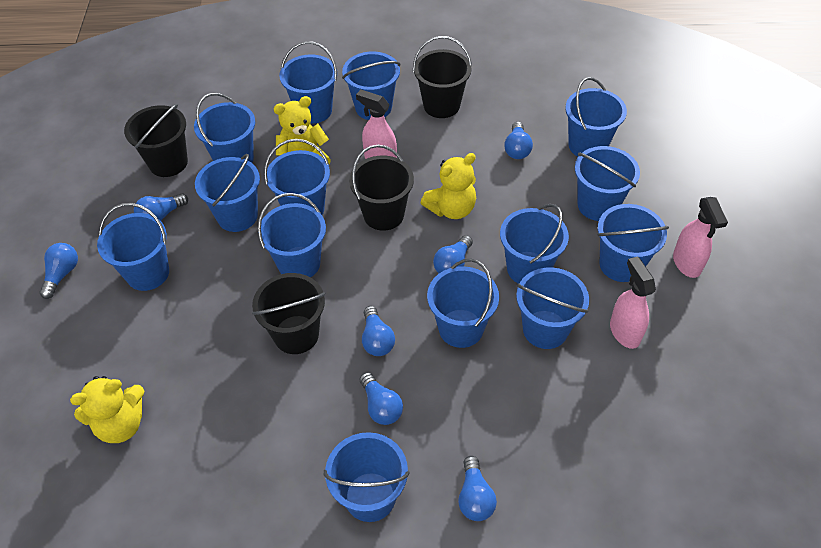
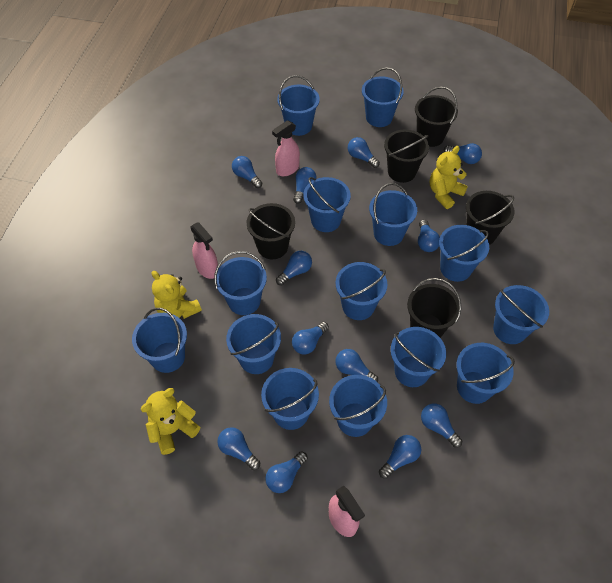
black bucket: [124,104,188,177] [252,273,325,354] [349,145,414,231] [413,36,472,118] = 4 -> [247,203,295,259] [384,129,429,183] [407,278,461,338] [415,87,458,147] [466,191,515,245] = 5
blue light bulb: [40,243,78,299] [134,193,188,221] [360,372,403,425] [362,306,395,356] [433,235,473,273] [458,456,497,521] [504,122,533,159] = 7 -> [217,427,260,470] [232,156,262,188] [265,451,308,493] [276,251,312,285] [292,322,329,355] [293,167,316,204] [335,349,378,382] [348,137,380,168] [379,435,421,479] [418,219,440,252] [421,403,462,448] [444,143,482,164] = 12

